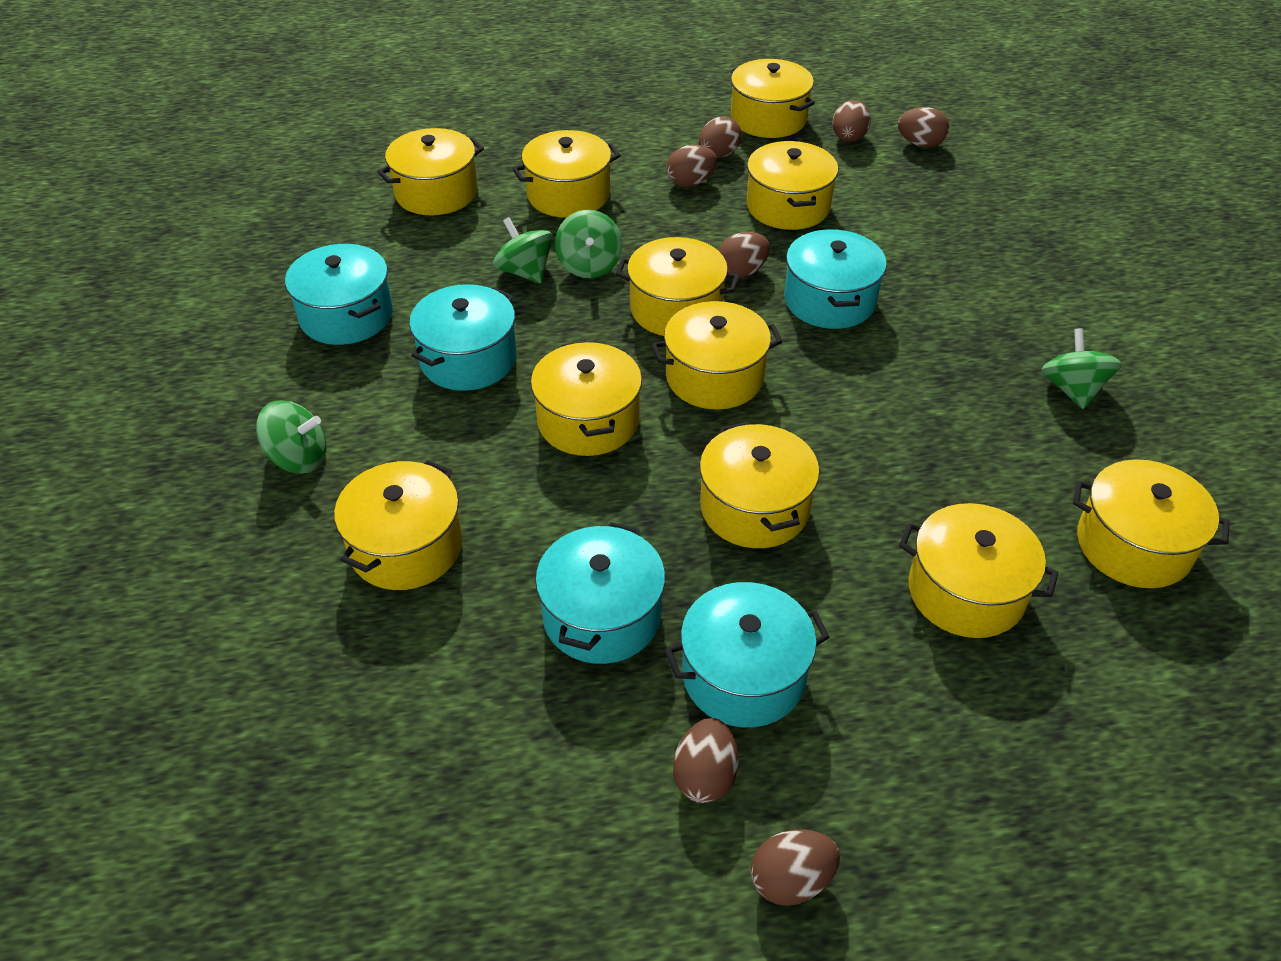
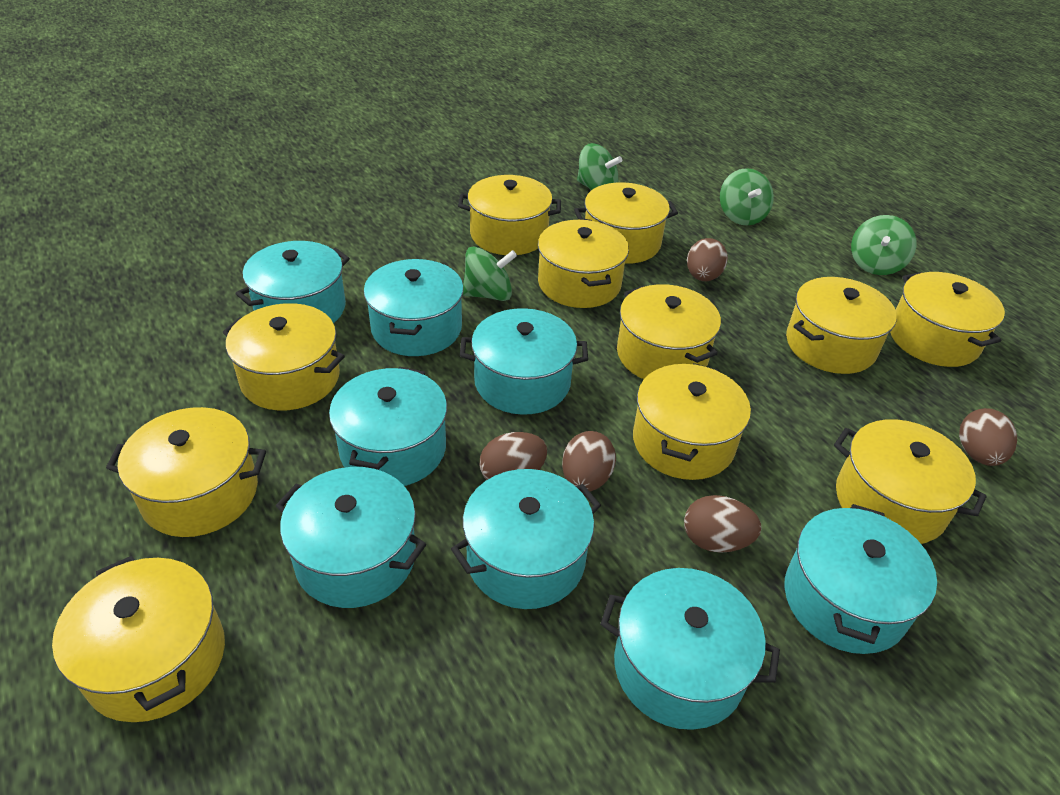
brown egg: [666,145,717,187] [673,718,738,803] [699,116,742,158] [718,232,770,279] [751,830,840,906] [832,100,871,142] [898,107,949,148] = 7 -> [480,432,547,480] [562,431,616,492] [684,495,762,553] [687,238,728,281] [959,408,1017,466] = 5
turquoise pot: [285,244,393,345] [409,284,517,391] [535,522,665,664] [665,582,829,727] [784,229,887,329] = 5 -> [235,241,350,323] [276,467,426,608] [329,367,447,486] [364,259,464,356] [451,469,601,609] [460,308,588,415] [600,568,780,730] [784,504,937,654] = 8

